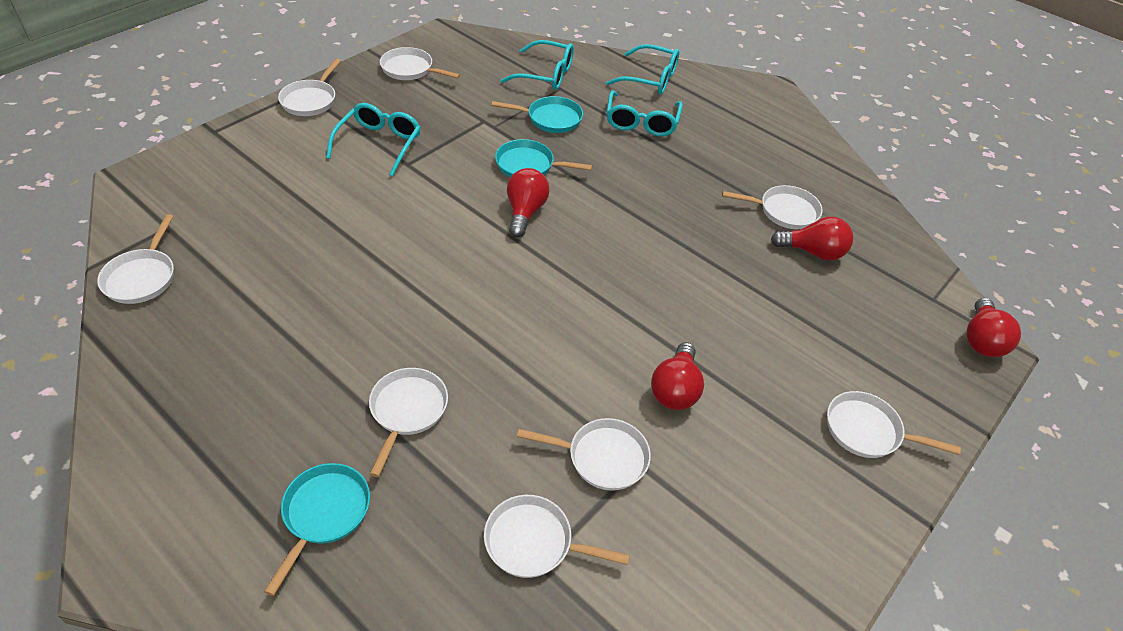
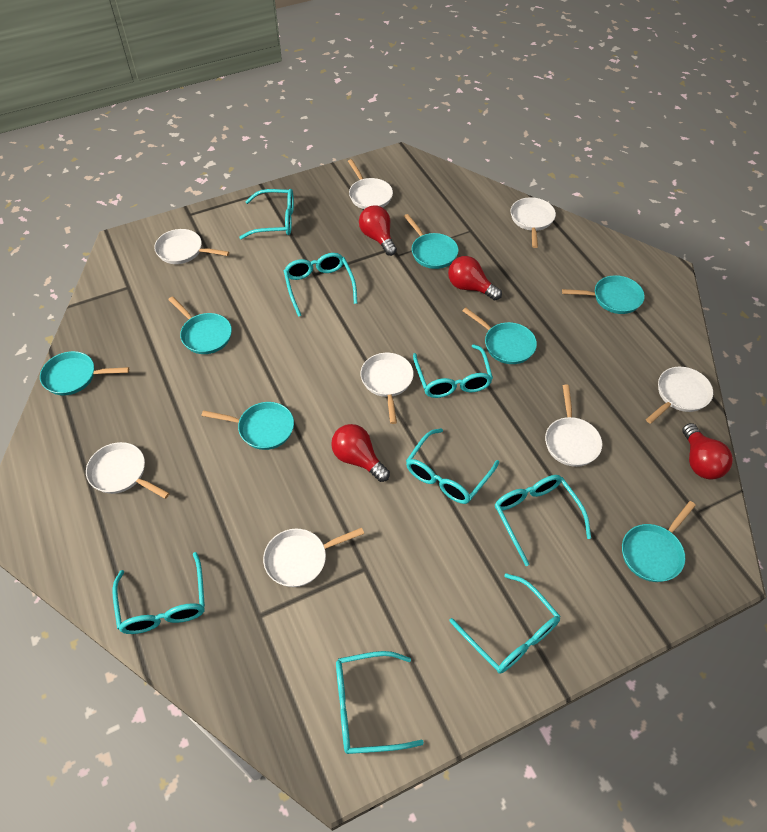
turquoise glasses: [326,103,421,176] [500,40,574,90] [606,44,679,95] [607,90,683,137] = 4 -> [112,552,205,634] [239,189,294,239] [284,253,358,317] [336,651,424,754] [406,428,499,504] [413,344,493,398] [449,573,560,674] [495,475,591,566] = 8
turquoise pan: [264,463,370,596] [491,96,583,133] [495,139,592,177] = 3 -> [40,351,129,396] [168,296,232,354] [202,402,294,450] [404,214,458,269] [462,307,537,364] [562,275,645,314] [622,501,696,582] = 7

